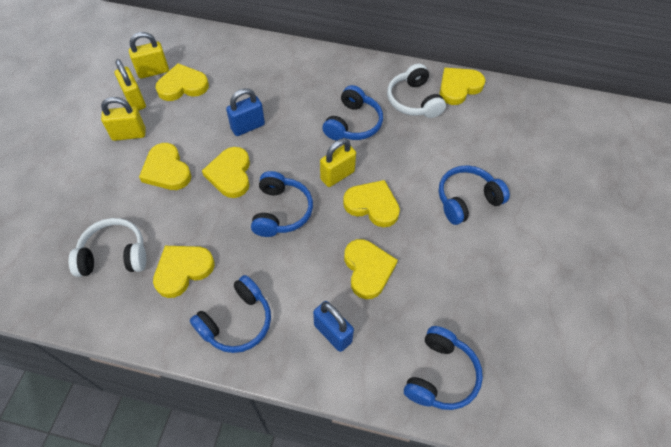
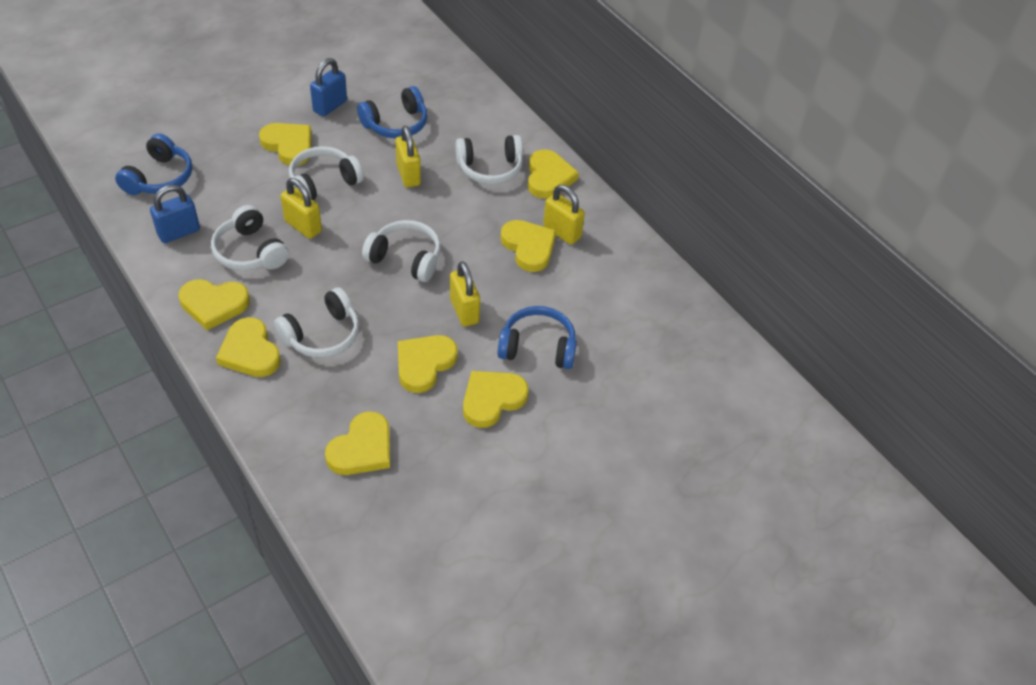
blue headphones: [190,275,271,353] [251,171,313,237] [322,85,383,140] [404,326,483,410] [439,165,510,225] = 5 -> [115,133,192,195] [357,86,428,138] [498,306,577,369] = 3
white headphones: [68,218,146,277] [387,64,446,118] = 2 -> [211,205,289,271] [274,287,359,358] [289,146,364,201] [362,220,441,282] [455,135,523,185] = 5
yellow heart: [139,143,191,190] [153,246,214,298] [155,63,209,101] [202,147,250,198] [343,180,400,227] [344,239,398,299] [439,68,486,105] = 7 -> [179,279,250,330] [216,317,281,377] [259,123,311,165] [325,411,390,475] [398,335,458,393] [463,371,529,428] [500,220,556,272] [528,149,579,199] = 8

